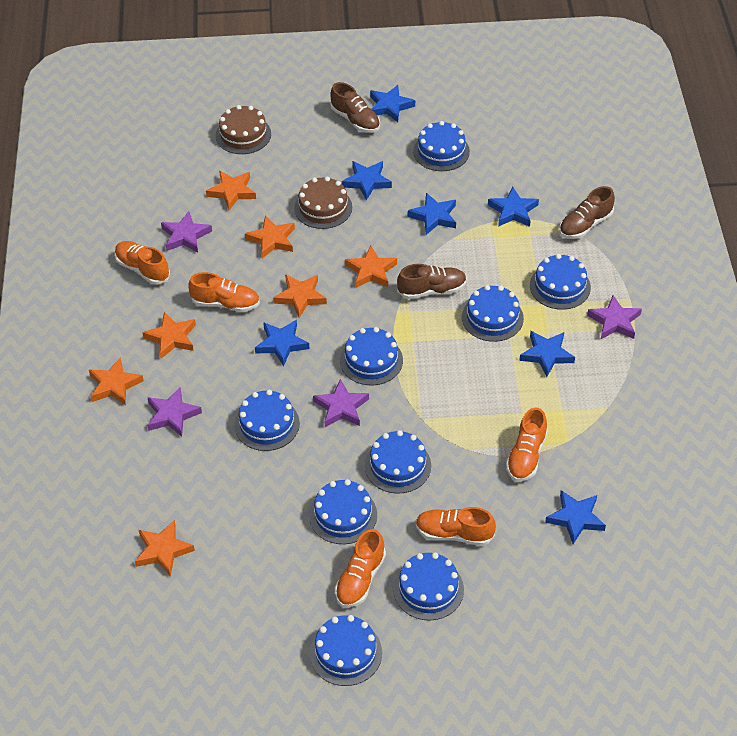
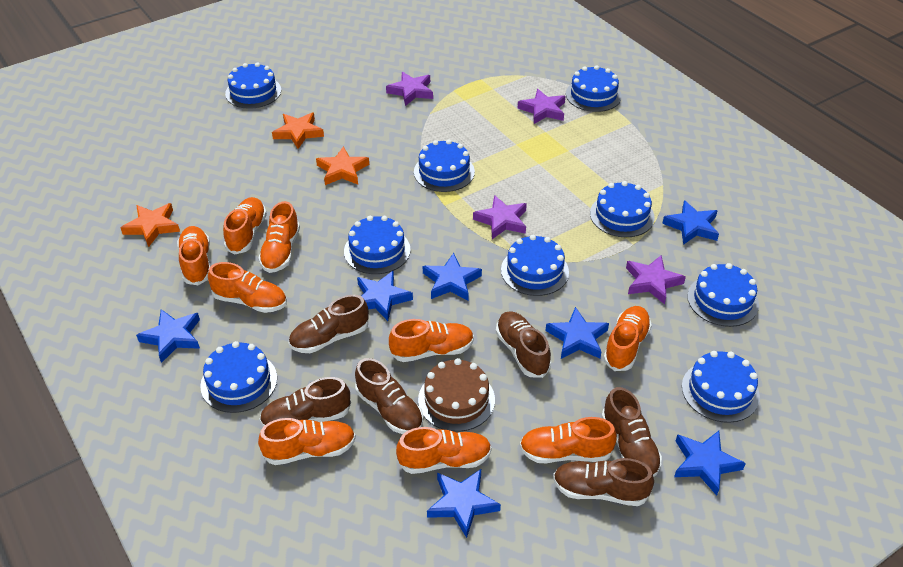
brown cake: [216,105,271,154] [294,177,352,229] = 2 -> [418,358,495,432] = 1
brown shoe: [330,82,380,133] [397,264,467,299] [559,186,615,239] = 3 -> [259,377,351,427] [289,295,369,353] [355,358,423,434] [496,311,551,378] [553,458,654,506] [601,387,662,477] = 6
orange shoe: [115,241,170,284] [188,272,260,312] [335,529,386,608] [415,507,496,546] [506,408,548,481] = 5 -> [177,226,210,285] [208,262,287,313] [223,197,267,254] [258,201,300,273] [258,418,356,465] [389,319,474,362] [396,427,492,474] [519,417,617,463] [603,306,652,371] = 9
orange star: [89,358,144,405] [135,520,195,577] [142,312,196,359] [206,171,256,210] [245,216,295,258] [273,274,327,318] [345,246,397,288] = 7 -> [120,203,180,247] [272,112,324,149] [316,147,369,185] = 3

